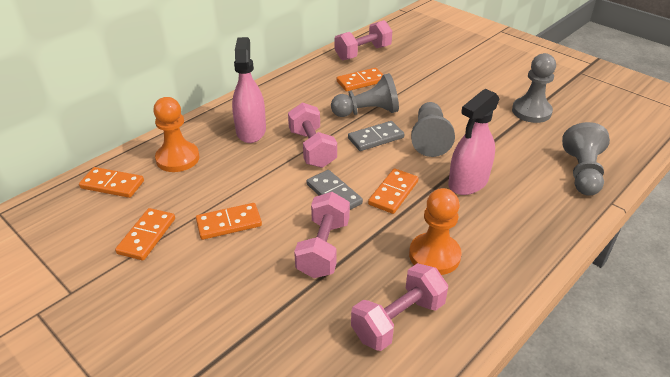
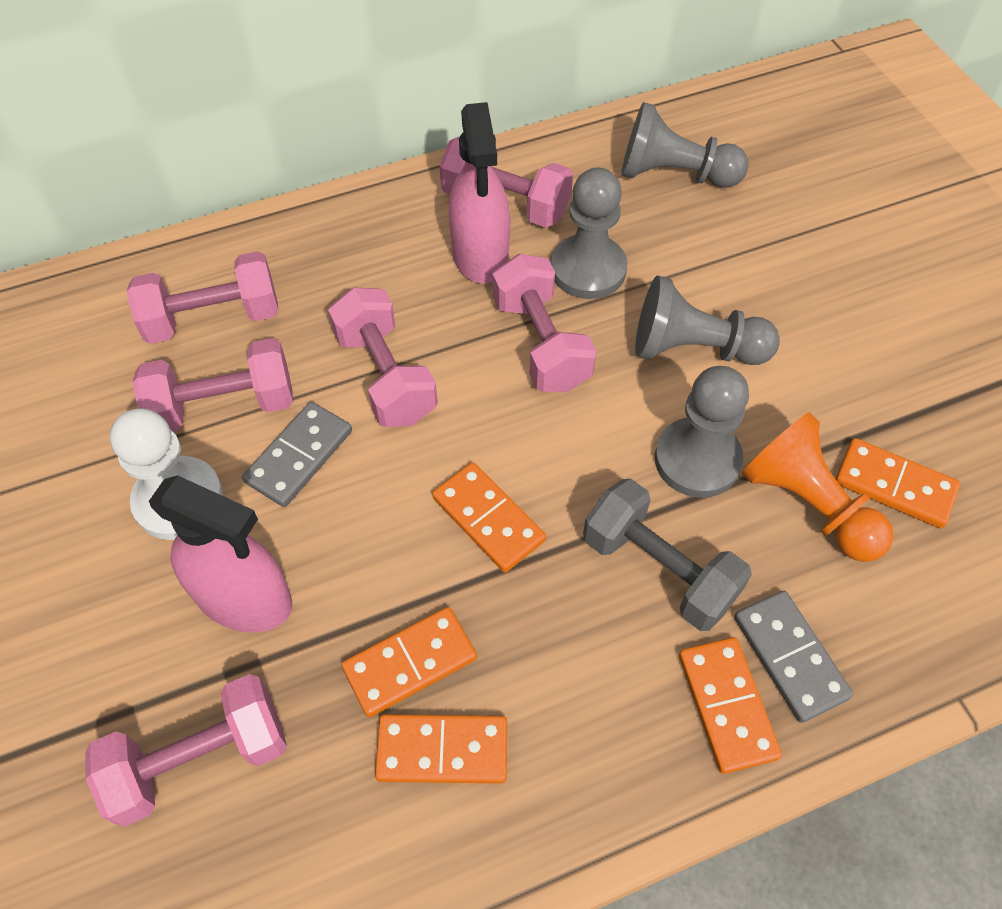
grey dumbbell: none = 0 -> [583,479,752,631] = 1
orange pawn: [153,97,200,172] [409,188,462,275] = 2 -> [742,412,894,562] = 1
pink dumbbell: [288,103,337,168] [294,192,350,278] [335,20,392,60] [351,263,448,351] = 4 -> [85,674,287,827] [126,251,279,344] [132,338,293,432] [328,287,438,427] [439,137,573,228] [492,254,596,393] = 6
white pawn: none = 0 -> [110,408,223,540] = 1

